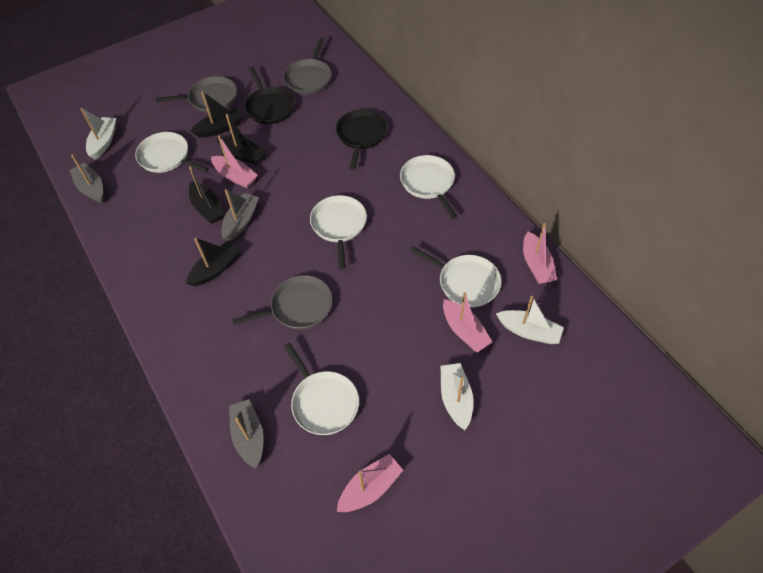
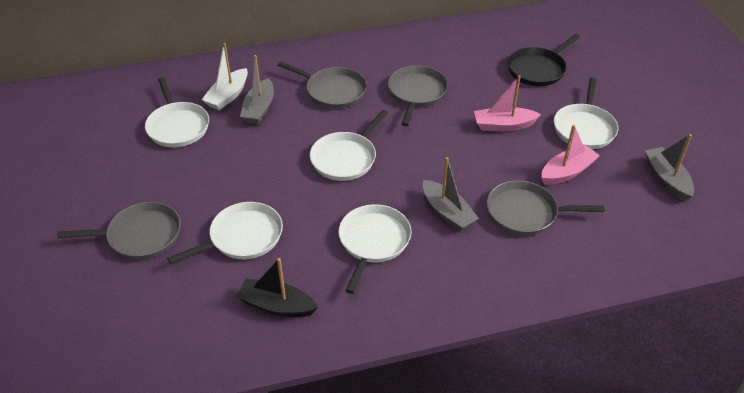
black boat: [186,238,240,286] [189,166,224,224] [191,91,243,137] [217,114,266,165] = 4 -> [236,258,318,317] = 1
black pan: [245,67,295,124] [336,109,387,170] = 2 -> [507,34,580,86] = 1
grey pan: [156,76,237,113] [233,275,333,330] [283,37,331,94] = 3 -> [57,202,181,260] [277,61,367,109] [388,66,448,126] [487,180,605,235] = 4
pink boat: [211,135,258,188] [337,454,403,512] [443,292,493,352] [523,223,557,284] = 4 -> [474,75,541,131] [541,125,600,185] = 2
white boat: [80,108,116,160] [441,363,473,430] [496,296,564,344] = 3 -> [202,43,248,110] = 1

